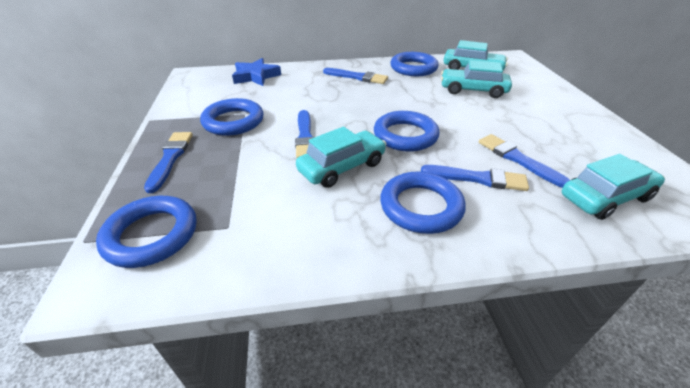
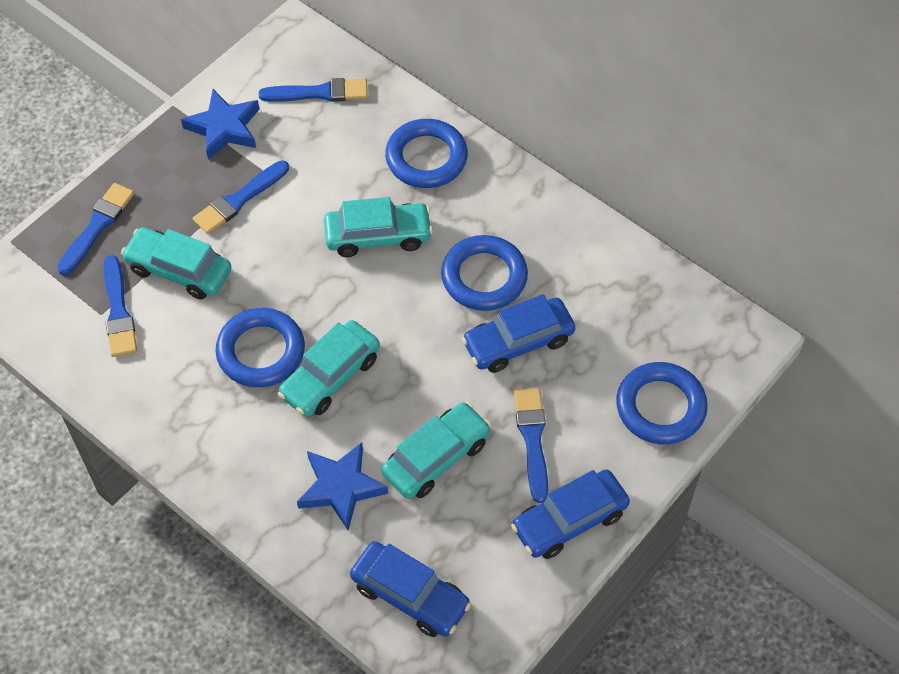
blue car: none = 0 -> [350,541,471,637] [462,294,575,373] [511,469,630,559] = 3
blue ring: [96,196,196,268] [200,98,264,136] [374,111,439,152] [380,171,466,234] [390,52,439,76] = 5 -> [216,308,305,387] [385,119,468,188] [441,235,528,311] [616,362,708,444] = 4
blue star: [232,58,281,86] = 1 -> [181,89,259,160] [297,442,388,530] = 2

